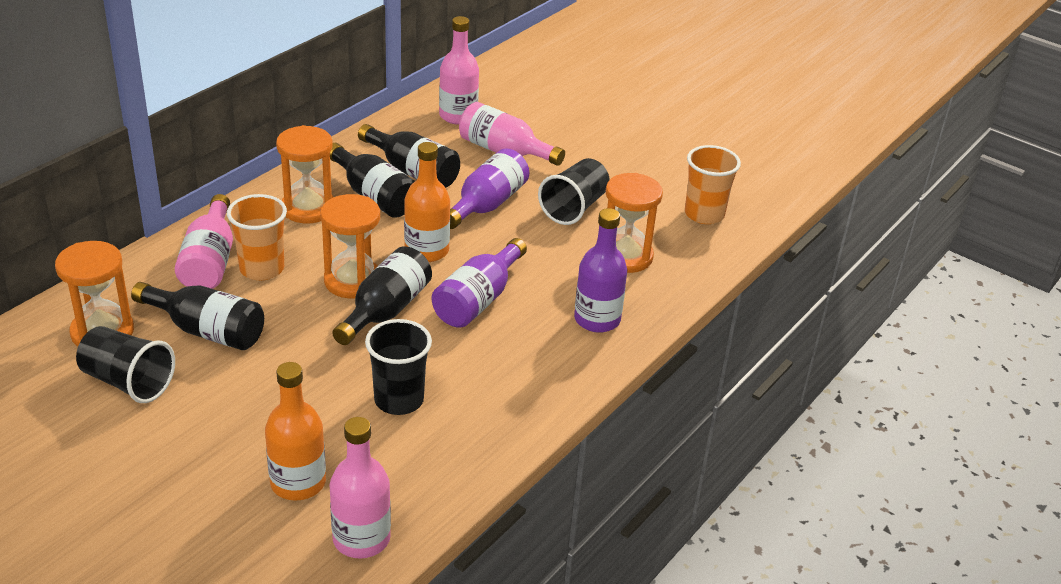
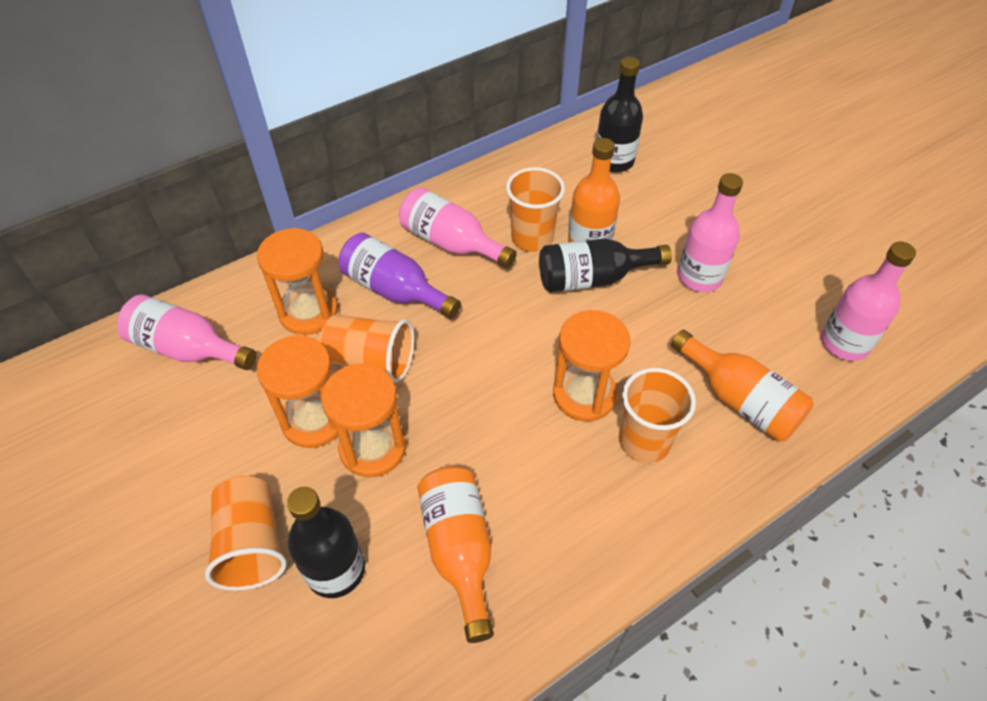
black bottle: [131,282,264,350] [330,143,415,218] [332,246,432,345] [358,124,460,188] = 4 -> [287,487,365,598] [539,238,672,293] [596,57,643,173] = 3
black cup: [76,326,175,403] [365,319,432,415] [538,158,610,225] = 3 -> none = 0
orange bottle: [265,362,326,501] [404,142,450,262] = 2 -> [417,466,494,643] [568,138,620,242] [671,330,814,442] = 3
orange cup: [227,194,287,280] [685,145,741,224] = 2 -> [205,476,287,591] [319,315,414,383] [506,167,565,252] [619,368,696,463] = 4
purple bottle: [432,238,527,328] [450,148,529,229] [574,208,627,333] = 3 -> [339,233,461,319] = 1

